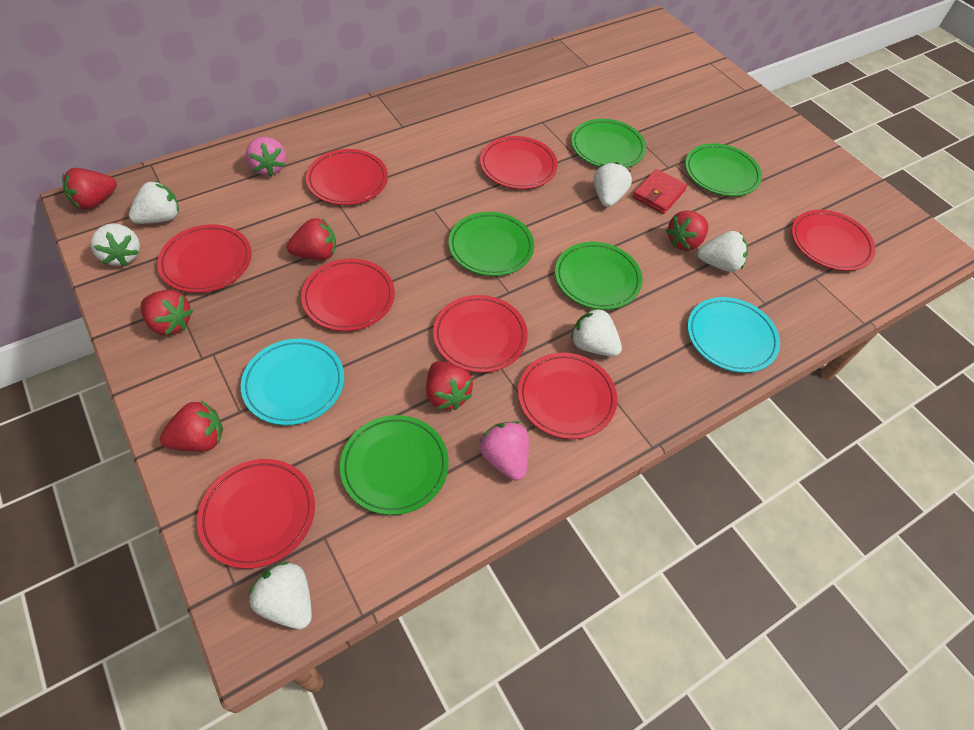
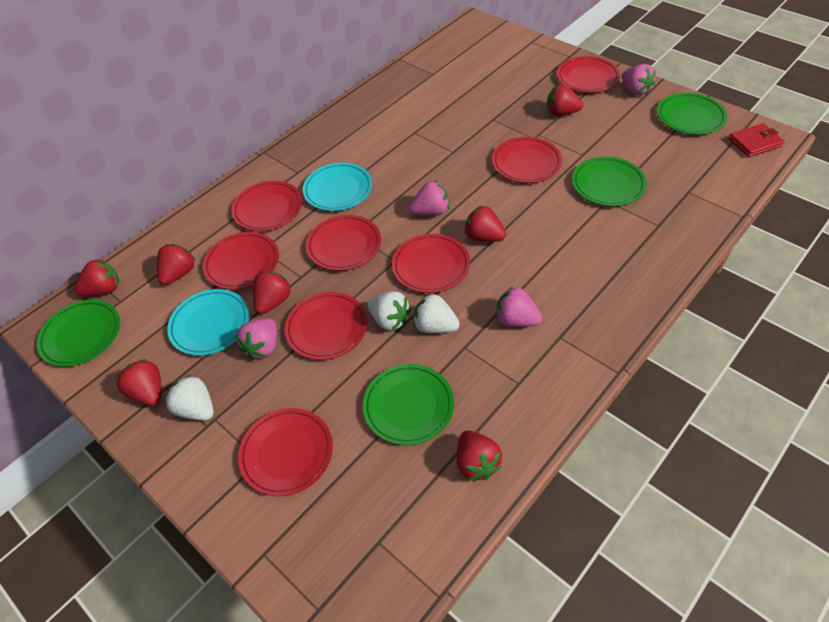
green plate: [340,415,449,515] [449,212,534,276] [555,242,642,310] [571,119,646,168] [685,143,762,196] = 5 -> [37,300,120,367] [363,364,454,445] [572,157,647,206] [657,93,727,135] = 4
pink strawberry: [246,137,286,176] [480,421,529,481] = 2 -> [236,318,277,360] [409,181,449,216] [496,287,542,327] [622,64,656,96] = 4
red strawberry: [62,168,117,210] [141,290,193,336] [160,400,223,452] [286,218,336,260] [426,361,473,410] [666,210,708,251] = 6 -> [74,258,119,296] [116,359,161,406] [157,244,195,285] [253,271,292,314] [457,430,502,481] [464,205,506,242] [547,84,583,116] = 7
white strawberry: [91,223,140,266] [129,181,179,224] [249,562,312,629] [571,308,622,356] [594,162,632,207] [697,231,748,272] = 6 -> [164,375,214,421] [367,292,411,330] [413,293,460,333] = 3

